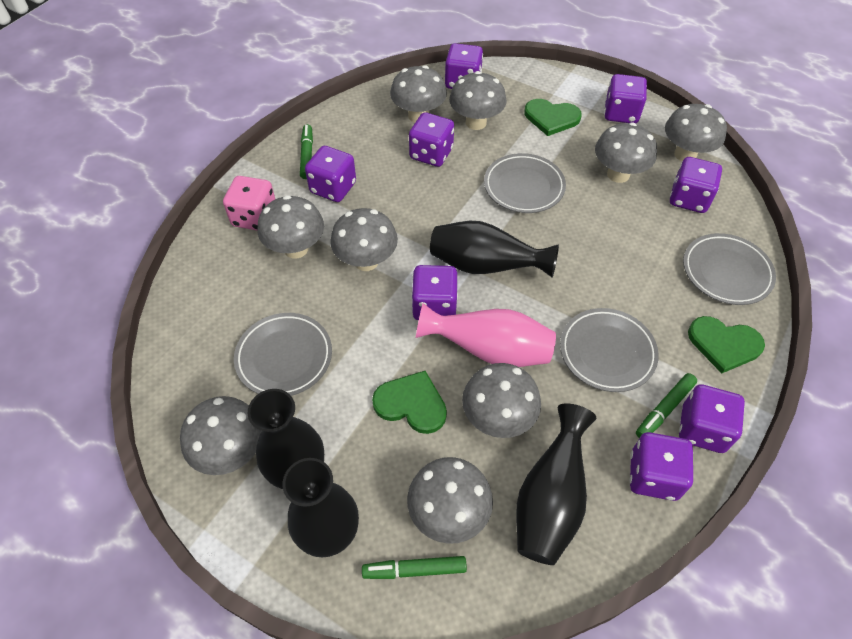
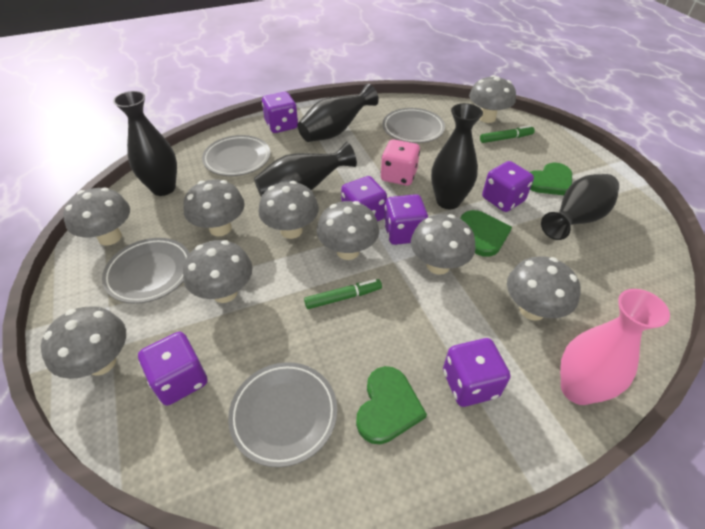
black vase: [248,389,324,489] [283,458,359,558] [430,221,559,277] [516,403,596,565] = 4 -> [113,91,177,196] [254,142,357,196] [298,84,379,142] [431,103,483,209] [541,174,619,240] = 5
green marker: [300,124,313,179] [362,556,467,579] [636,373,697,438] = 3 -> [304,279,382,309] [480,125,535,143] = 2
purple dice: [305,146,356,202] [409,112,454,167] [411,265,458,320] [445,43,483,89] [604,74,647,123] [630,432,693,501] [670,157,722,213] [679,384,745,453] = 8 -> [138,332,207,405] [262,92,298,133] [341,176,387,221] [384,194,428,245] [443,338,510,407] [482,161,534,212] = 6

